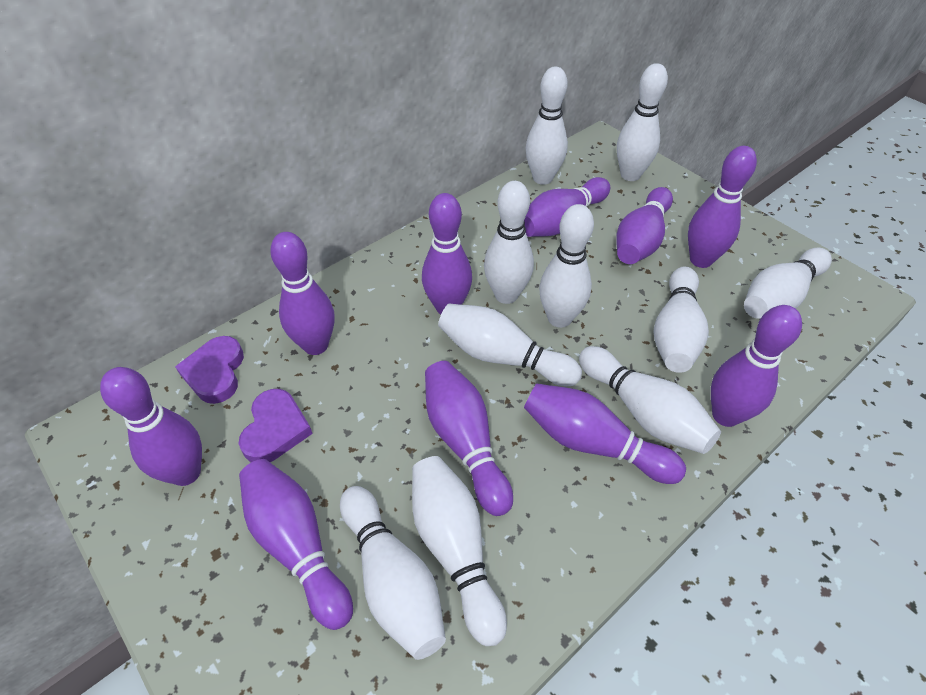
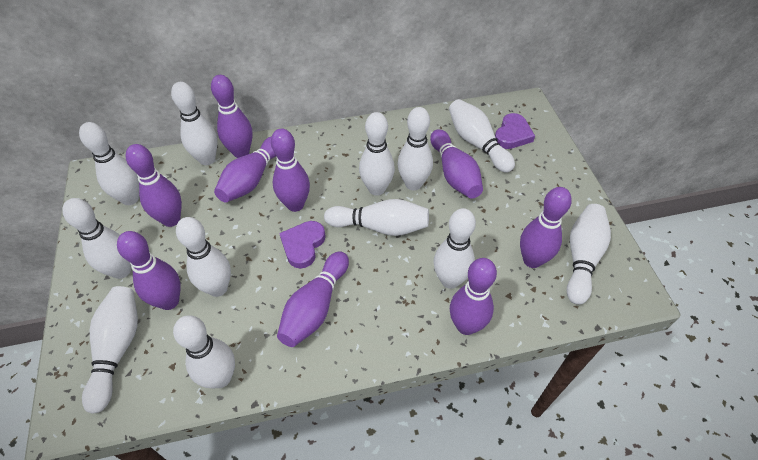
purple bowling pin: [100,367,202,486] [239,459,353,630] [270,232,335,355] [422,193,472,315] [425,361,513,516] [524,177,610,237] [524,384,686,484] [616,187,673,264] [688,146,757,268] [711,305,802,427] = 10 -> [117,231,181,310] [126,144,182,227] [211,75,253,158] [214,136,276,202] [271,129,310,212] [277,251,349,347] [430,129,483,198] [450,258,497,335] [520,187,572,268] = 9
white bowling pin: [340,486,446,660] [412,456,507,646] [438,304,582,386] [484,181,534,304] [526,67,568,185] [539,204,594,328] [579,346,721,454] [617,63,668,181] [654,266,709,373] [744,247,832,318] = 10 -> [62,198,131,279] [79,122,139,205] [82,286,138,414] [171,82,218,165] [173,315,235,389] [176,217,231,297] [324,199,429,236] [359,112,395,196] [397,107,433,191] [434,208,476,289] [449,99,515,173] [567,204,611,305] = 12

